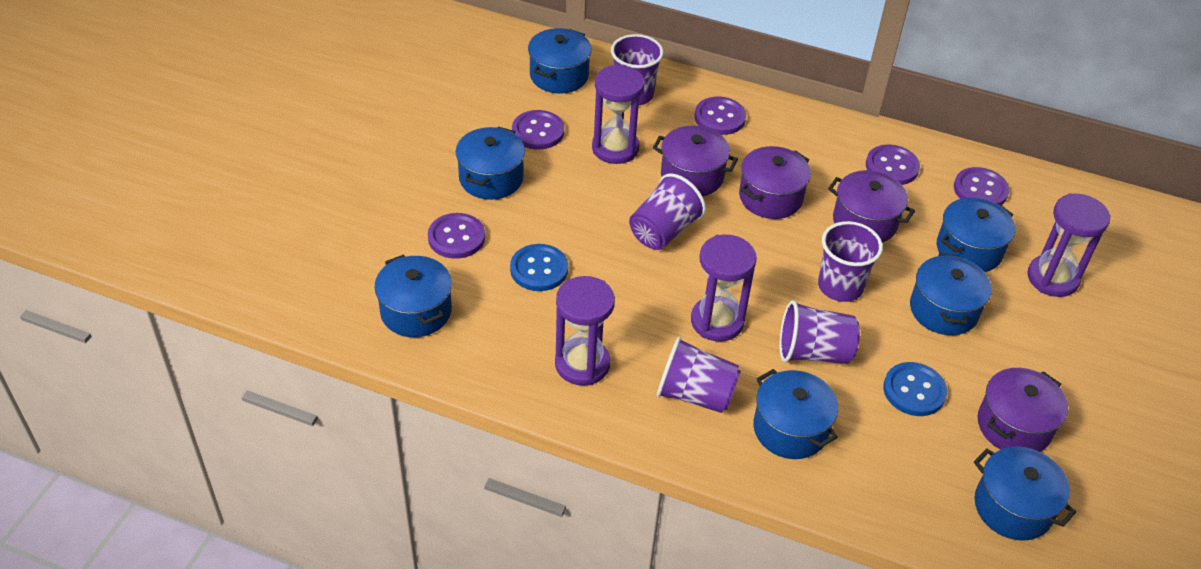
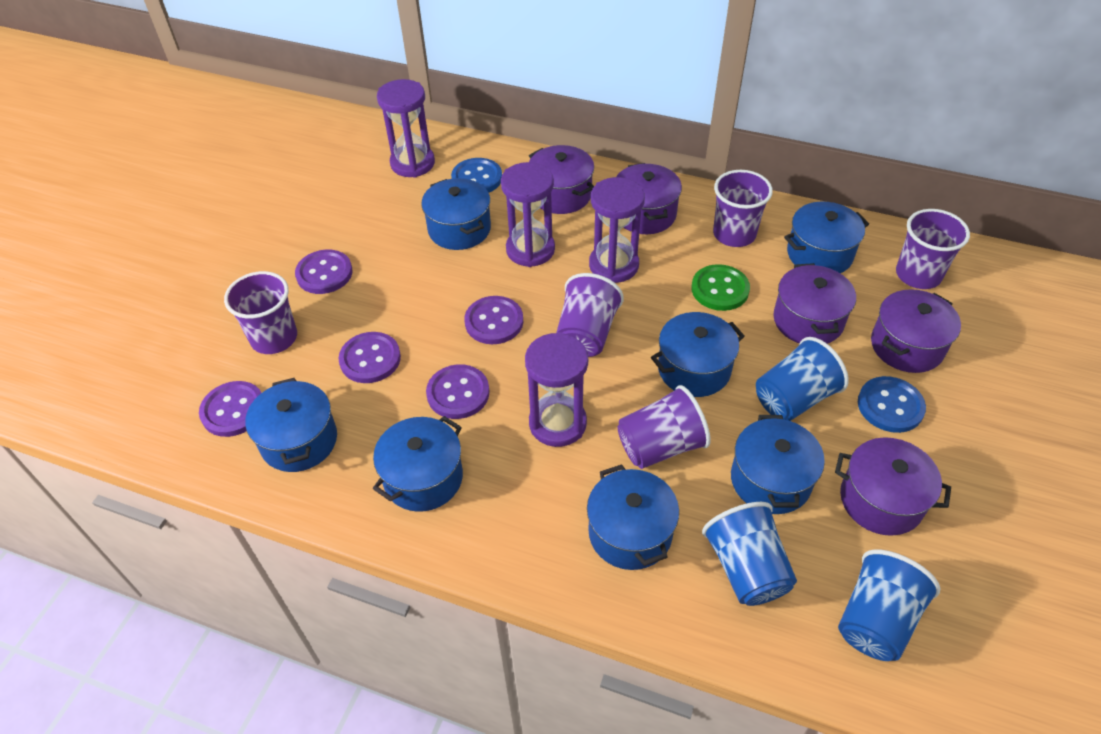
blue cup: none = 0 -> [702,502,797,606] [756,337,849,421] [838,549,940,661] = 3
green button: none = 0 -> [692,264,750,311] = 1
purple pot: [653,125,738,196] [739,146,811,219] [828,170,915,243] [978,368,1068,452] = 4 -> [529,145,594,214] [616,163,682,234] [773,263,856,344] [835,437,951,536] [871,289,961,373] = 5

